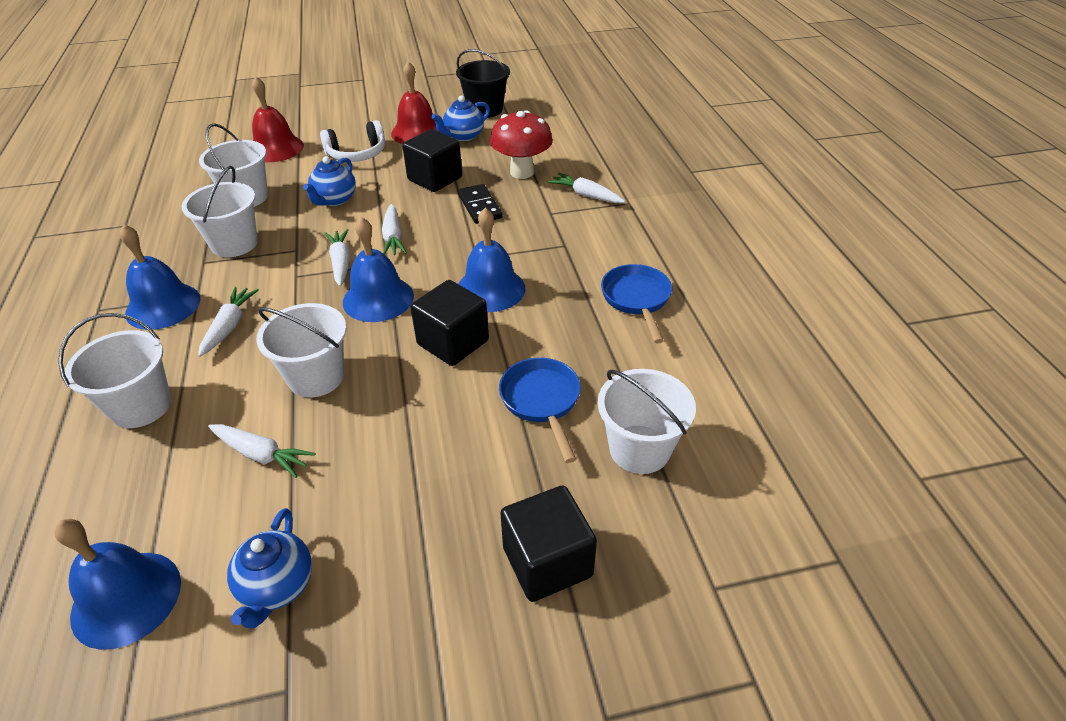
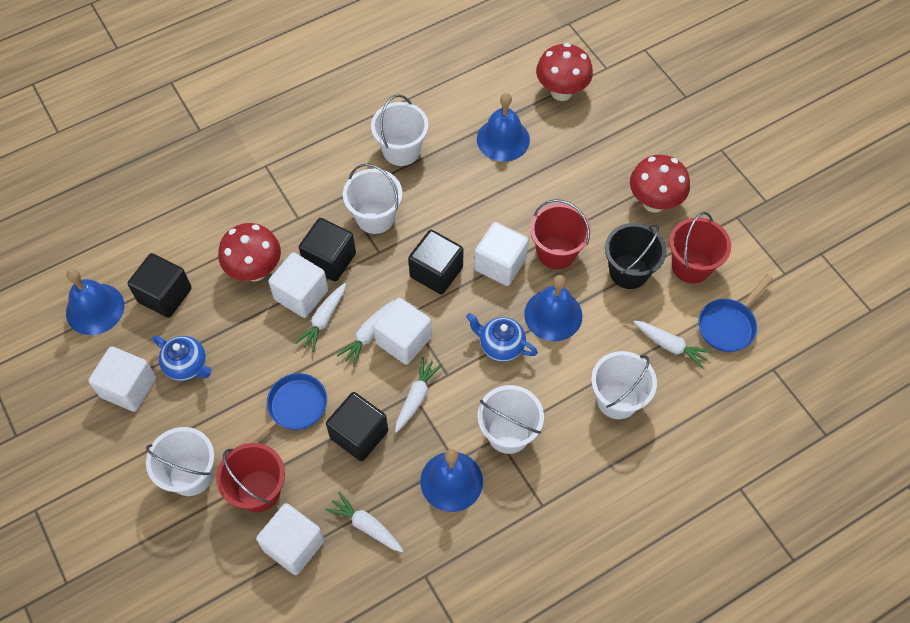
black cube: [402,129,462,192] [411,280,489,366] [500,485,597,602] = 3 -> [128,253,192,318] [299,218,356,282] [326,392,388,461] [408,230,463,294] = 4
black domino: [458,184,503,224] = 1 -> none = 0
blue teapot: [227,508,312,628] [303,156,356,206] [431,95,490,141] = 3 -> [152,336,211,381] [466,313,538,362] = 2
red bell: [252,76,304,162] [391,61,437,144] = 2 -> none = 0
red bucket: none = 0 -> [216,443,285,512] [530,199,591,269] [669,212,731,283] = 3
red mushroom: [490,110,553,179] = 1 -> [218,223,281,281] [536,43,593,101] [630,155,690,213] = 3
white cube: none = 0 -> [88,346,156,412] [256,503,324,575] [268,252,328,318] [373,298,432,365] [474,222,529,286] = 5
white headphones: [320,120,385,162] = 1 -> none = 0

